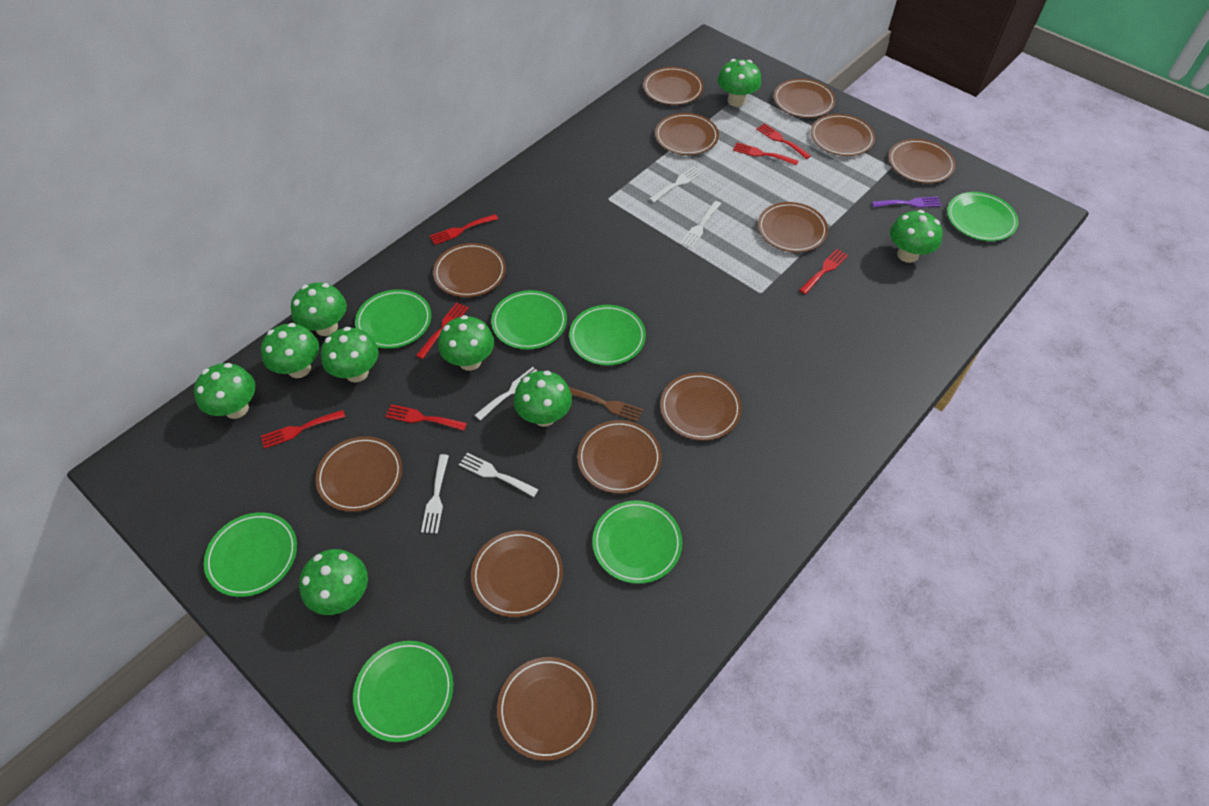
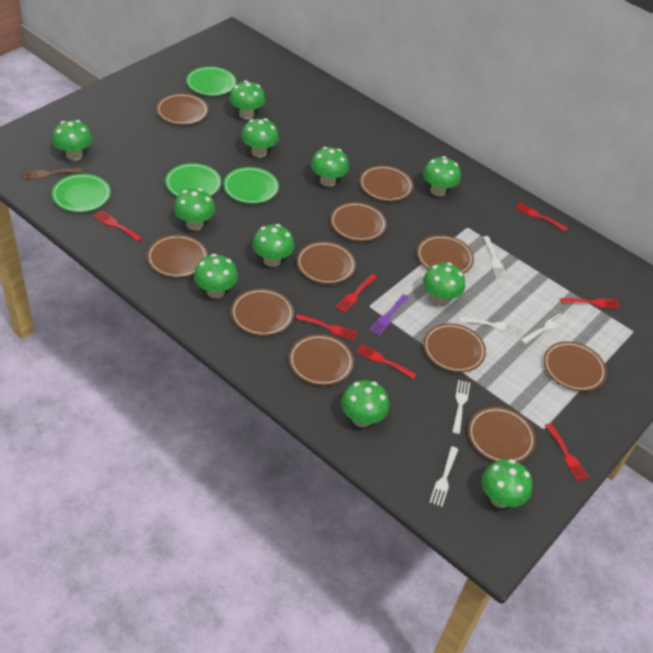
brown plate: [315,436,402,512] [433,243,506,297] [471,531,563,617] [497,657,598,761] [577,420,662,494] [643,67,704,105] [655,113,719,155] [660,373,742,441] [758,202,828,252] [774,78,836,118] [811,114,875,156] [888,139,956,183] = 12 -> [147,235,208,278] [156,93,208,125] [231,289,294,336] [289,334,354,386] [297,241,356,284] [330,202,387,241] [359,165,413,201] [417,235,474,274] [423,323,486,372] [468,407,536,462] [543,341,607,391] = 11
green mushroom: [194,363,255,419] [261,323,319,378] [291,283,347,336] [299,549,368,615] [321,327,378,382] [438,315,494,371] [514,371,572,427] [718,59,761,107] [890,210,943,263] = 9 -> [52,120,92,161] [174,188,215,231] [194,254,238,299] [229,80,265,119] [241,118,279,158] [252,224,294,267] [311,147,349,187] [341,380,389,427] [423,156,461,196] [423,263,465,306] [481,459,532,508] = 11
green plate: [204,512,297,597] [353,641,453,742] [355,289,432,349] [491,290,567,350] [569,305,646,365] [592,501,682,584] [947,192,1019,241] = 7 -> [52,174,111,212] [165,163,221,197] [186,66,236,96] [223,167,279,204] = 4

